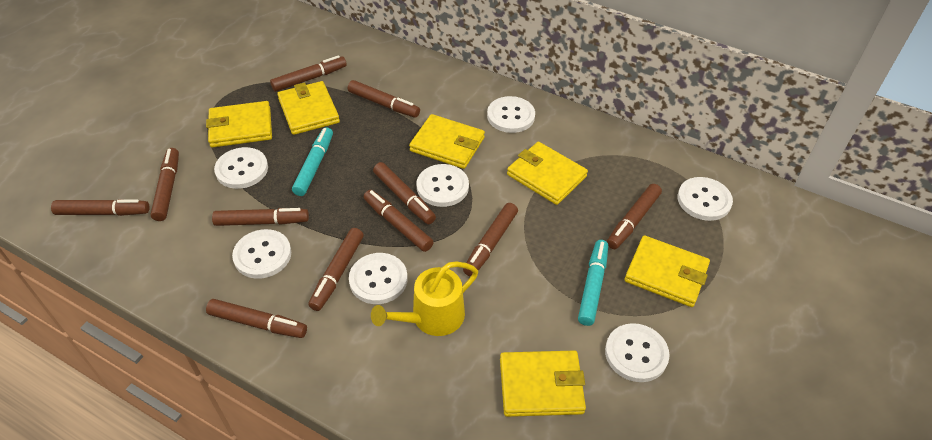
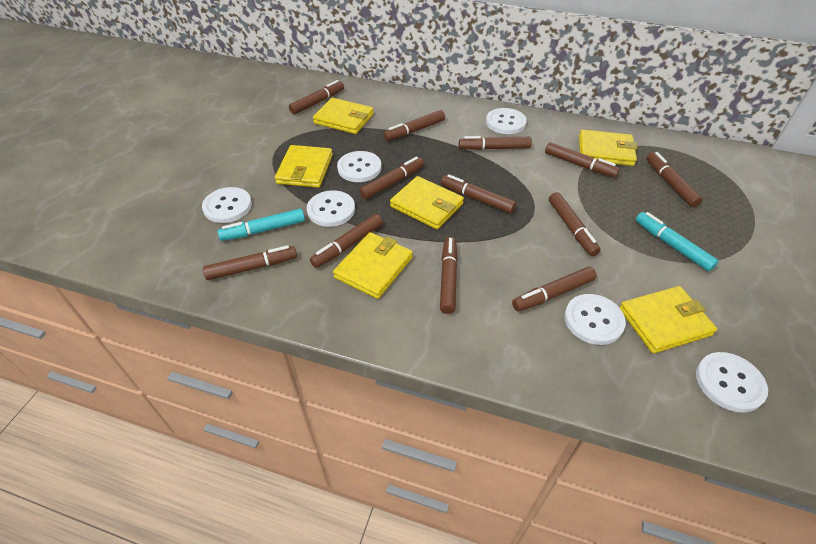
brown marker: [51,199,149,216] [150,148,179,221] [206,299,307,338] [212,208,309,226] [270,55,347,91] [308,228,364,311] [348,80,420,118] [364,190,433,252] [373,162,436,224] [463,203,518,277] [607,184,662,249] = 11 -> [203,245,297,280] [289,80,344,114] [310,214,383,268] [359,156,424,199] [383,110,445,141] [440,237,458,314] [441,174,516,214] [459,136,532,150] [512,267,597,311] [545,142,620,178] [549,192,601,256] [646,152,703,207] = 12
white button: [214,147,268,189] [232,229,291,279] [349,253,408,304] [417,164,469,207] [487,96,535,133] [605,323,670,382] [677,177,733,221] = 7 -> [202,187,252,223] [307,190,355,227] [337,151,381,182] [486,108,527,134] [564,294,626,345] [696,352,768,413] = 6
yellow watering can: [371,261,478,336] = 1 -> none = 0

